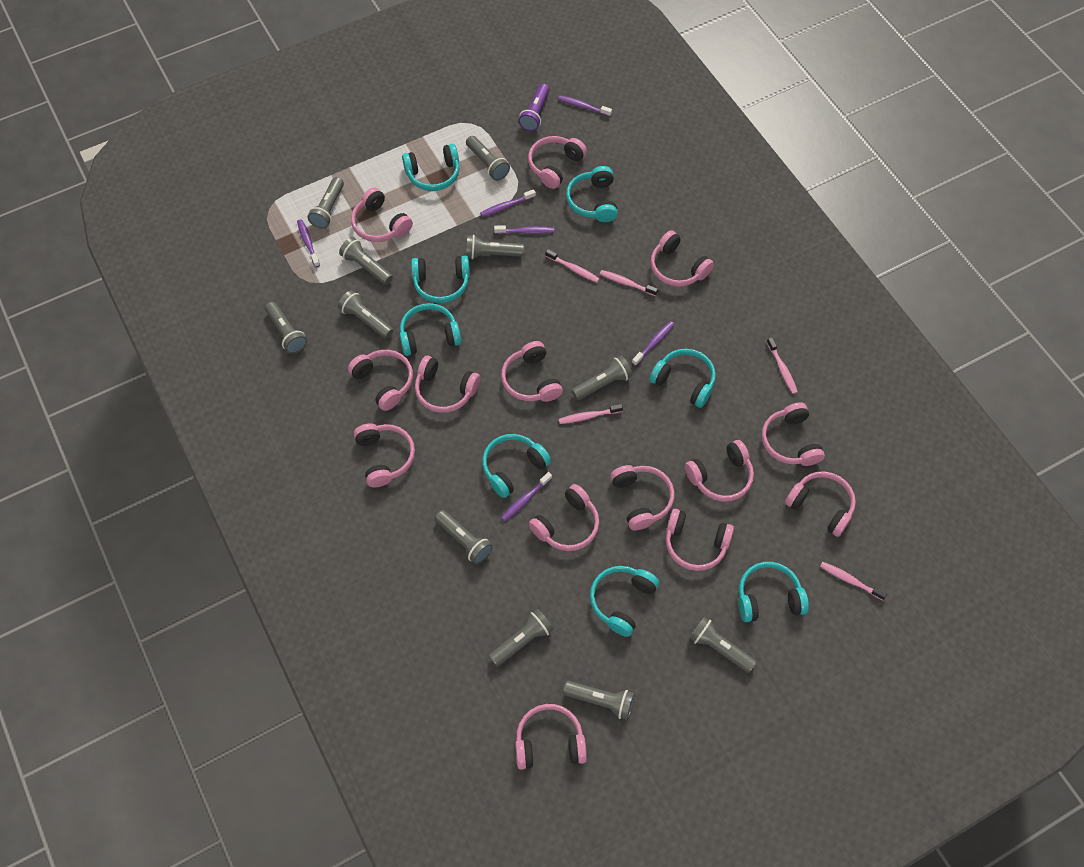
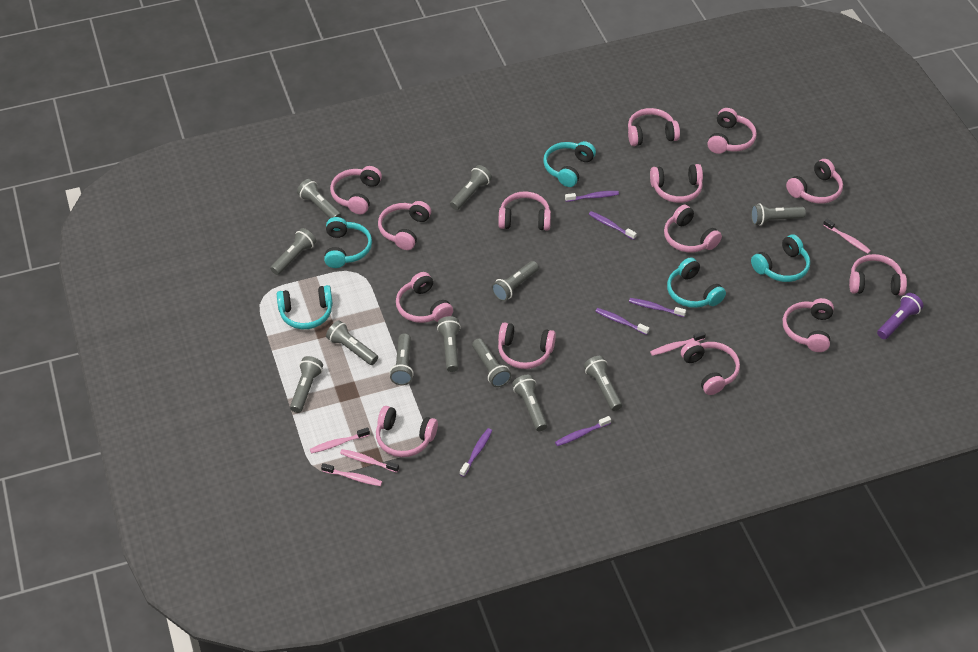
grey flashlight: [265,302,307,354] [308,177,344,229] [338,290,393,339] [339,237,393,285] [435,510,493,565] [466,136,510,181] [466,235,524,259] [489,609,554,666] [563,681,635,720] [572,356,633,400] [689,617,756,673] = 11 -> [270,228,316,275] [290,356,323,413] [297,179,342,218] [326,320,378,365] [390,333,414,385] [437,316,461,372] [450,165,492,210] [472,338,511,387] [492,261,539,301] [512,375,547,431] [584,356,622,411] [751,203,806,226] = 12
turquoise headphones: [400,303,461,356] [402,144,460,191] [411,255,470,303] [482,434,551,498] [566,166,618,222] [590,566,659,637] [650,349,716,408] [738,562,809,622] = 8 -> [277,285,333,329] [324,217,372,268] [543,141,596,187] [667,257,726,308] [751,234,810,282] = 5

